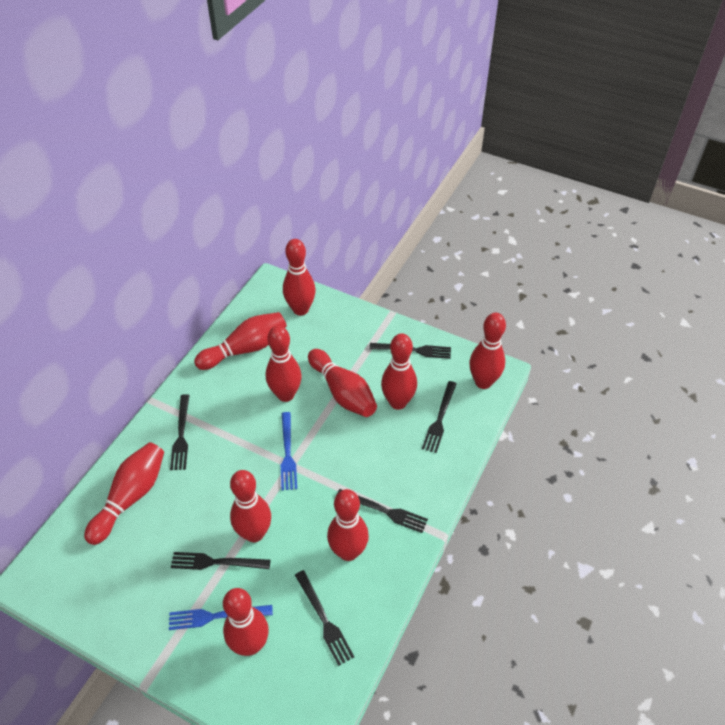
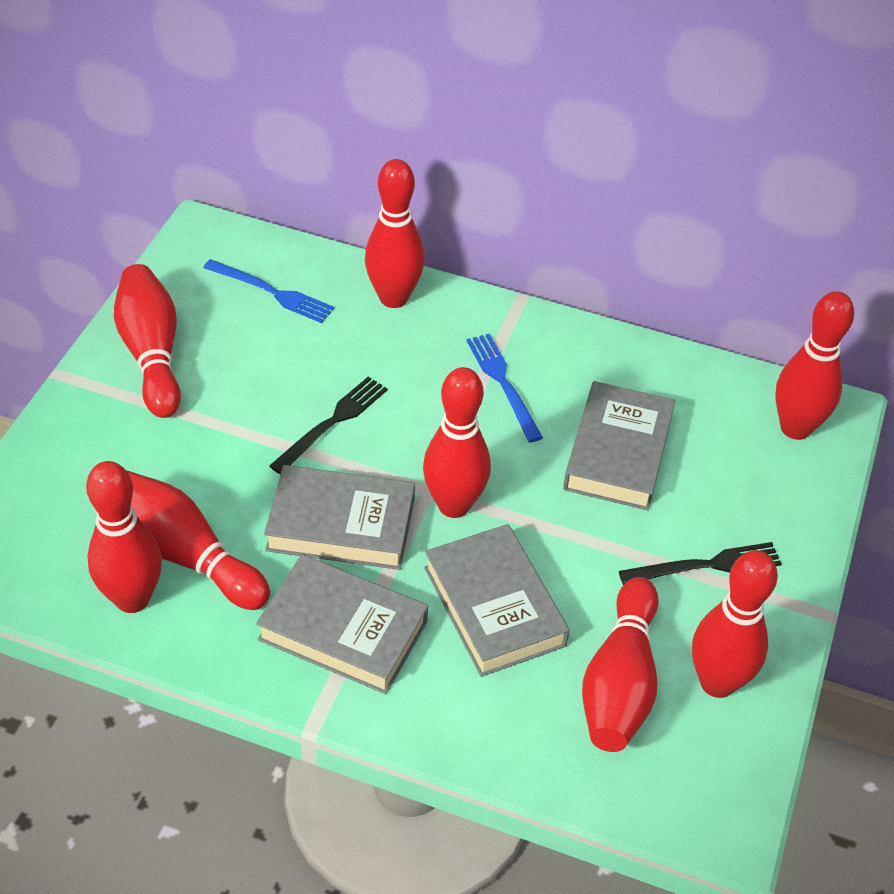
black fork: [170,394,190,470] [171,552,271,570] [295,570,354,666] [337,489,428,533] [369,343,451,359] [422,381,457,453] = 6 -> [269,377,388,474] [619,542,782,585] = 2
grey book: none = 0 -> [256,554,428,694] [264,465,415,570] [424,524,570,677] [563,381,675,510] = 4
red bowling pin: [84,442,164,545] [194,312,287,370] [223,588,269,656] [230,470,271,542] [266,326,302,402] [283,239,316,316] [308,349,377,417] [327,489,369,561] [381,333,417,410] [469,313,506,389] = 10 -> [86,461,162,613] [114,264,181,418] [126,470,270,610] [365,159,425,308] [423,367,491,518] [582,577,659,752] [692,550,778,698] [775,292,854,440] = 8

